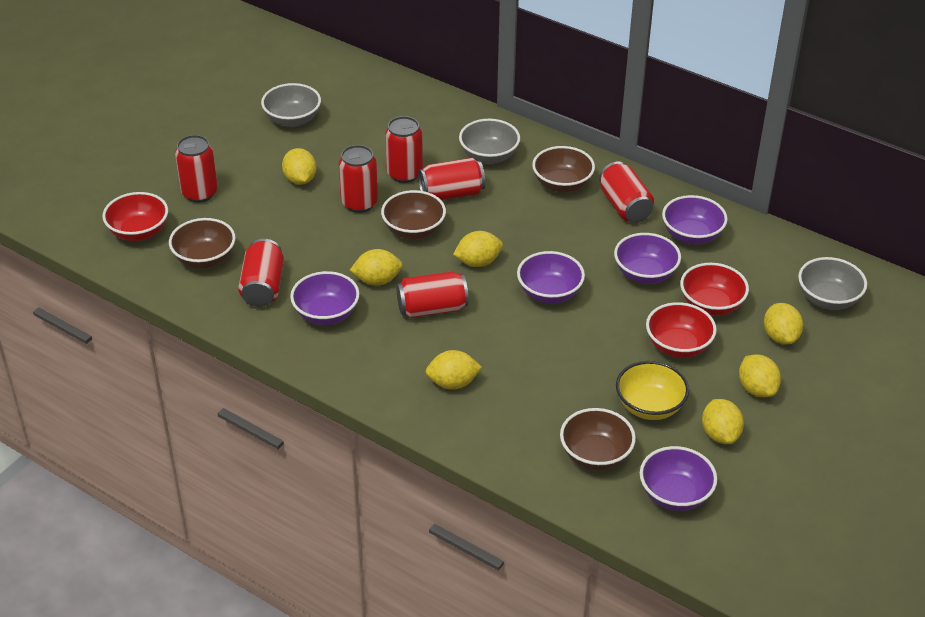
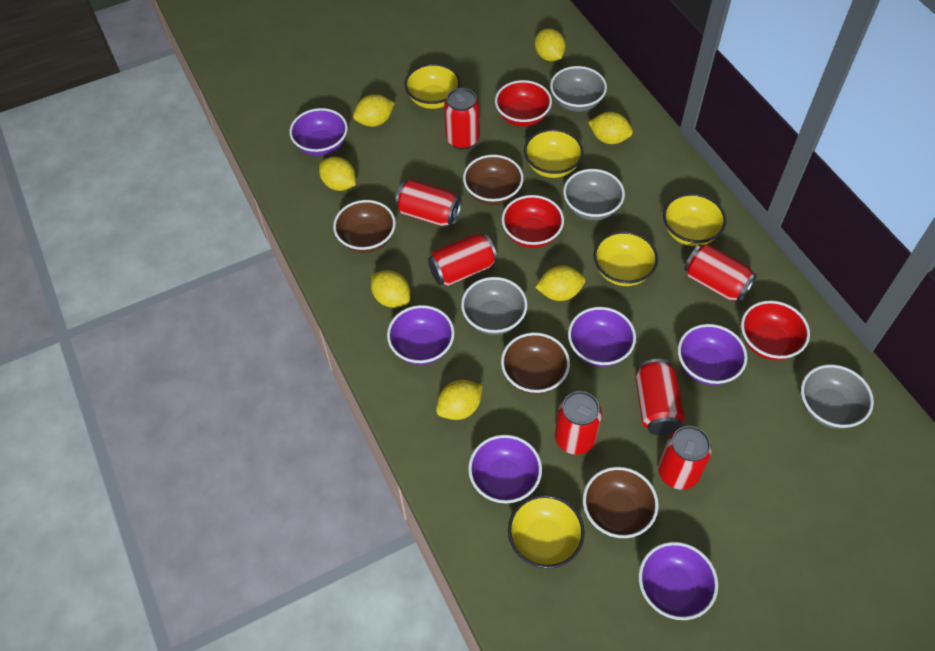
grey bowl: [261,83,321,127] [459,119,520,164] [798,257,867,310] = 3 -> [461,277,528,335] [550,66,607,112] [563,169,625,220] [801,364,874,429] = 4
purple bowl: [290,271,359,325] [517,251,585,304] [614,233,681,284] [640,446,717,511] [662,195,728,245] = 5 -> [289,108,348,156] [387,305,455,365] [468,435,542,503] [568,307,636,367] [639,542,718,620] [678,324,747,385] = 6
yellow bowl: [616,361,689,420] = 1 -> [405,63,461,109] [508,494,585,569] [524,129,584,178] [593,231,658,286] [663,193,726,246] = 5

